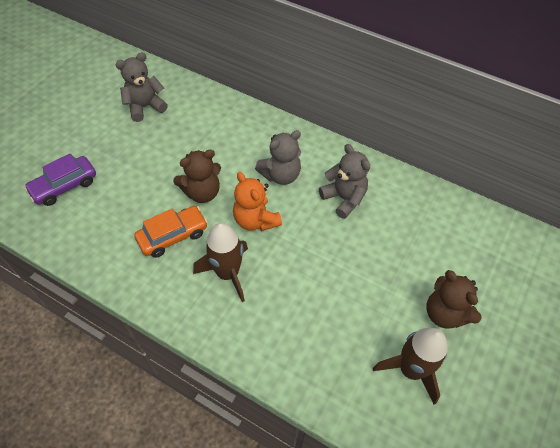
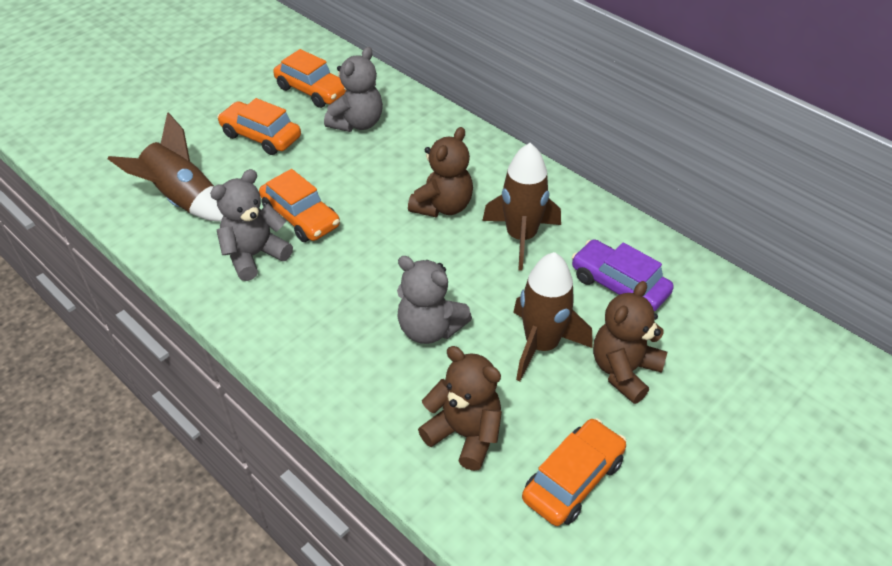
brown rocket: [193,223,248,302] [373,328,448,405] = 2 -> [108,112,223,221] [482,143,561,271] [513,252,592,382] = 3
brown teddy bear: [173,149,221,203] [426,270,482,329] = 2 -> [408,127,473,217] [418,346,502,471] [593,281,667,404] = 3
orange car: [134,206,208,258] = 1 -> [217,98,301,155] [259,169,340,242] [273,49,347,108] [522,418,627,526] = 4
orange teddy bear: [233,172,282,231] = 1 -> none = 0

